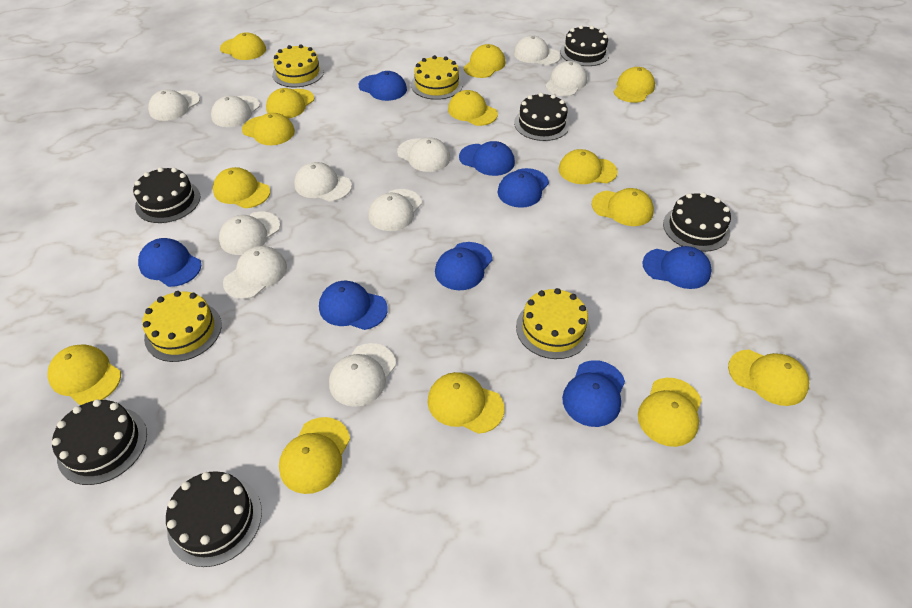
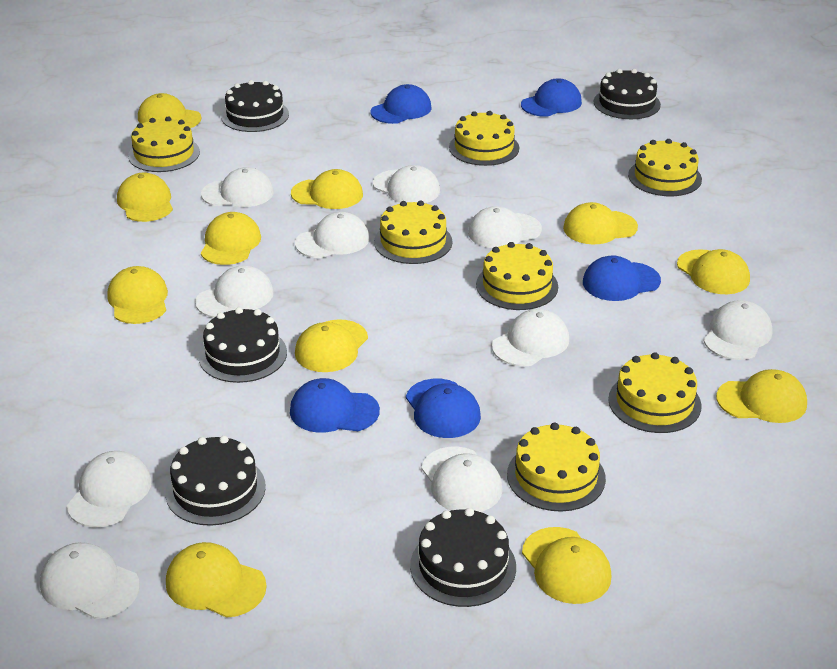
black cake: [52,399,147,485] [133,167,200,223] [166,471,262,567] [514,93,570,141] [560,25,610,66] [663,193,731,252] = 6 -> [165,436,266,526] [199,307,287,383] [221,80,289,132] [410,508,516,607] [594,69,661,119] = 5
blue cap: [138,238,202,287] [319,281,388,330] [359,71,407,101] [435,242,492,290] [459,141,515,176] [498,168,549,208] [562,360,625,427] [642,246,712,289] = 8 -> [290,378,380,432] [371,84,432,124] [406,379,481,438] [521,78,582,117] [583,256,661,301] = 5
yellow cake: [142,291,222,362] [272,44,324,87] [411,55,463,100] [516,288,591,359] = 4 -> [128,116,200,172] [374,200,453,264] [449,111,519,166] [476,242,558,310] [507,422,606,512] [608,352,701,433] [628,139,702,196] = 7
yellow cap: [48,344,121,405] [213,167,270,208] [220,32,266,60] [242,113,295,145] [266,88,314,119] [279,417,350,494] [428,372,504,434] [448,90,498,126] [464,44,506,78] [559,149,618,184] [591,188,654,226] [613,67,655,103] [638,378,702,447] [728,349,809,406] = 14 -> [107,266,168,324] [117,173,173,222] [138,93,202,128] [166,542,267,618] [201,212,261,265] [291,169,363,209] [295,319,368,372] [522,527,612,604] [563,202,638,244] [677,249,750,294] [716,369,807,423] = 11

